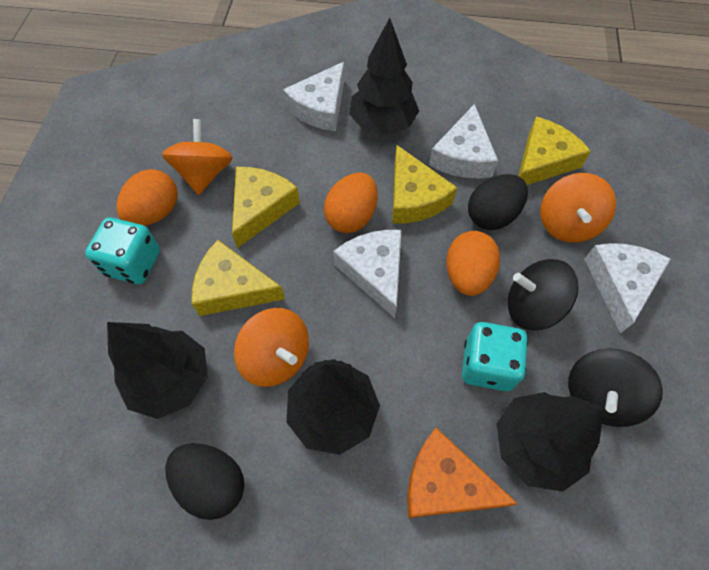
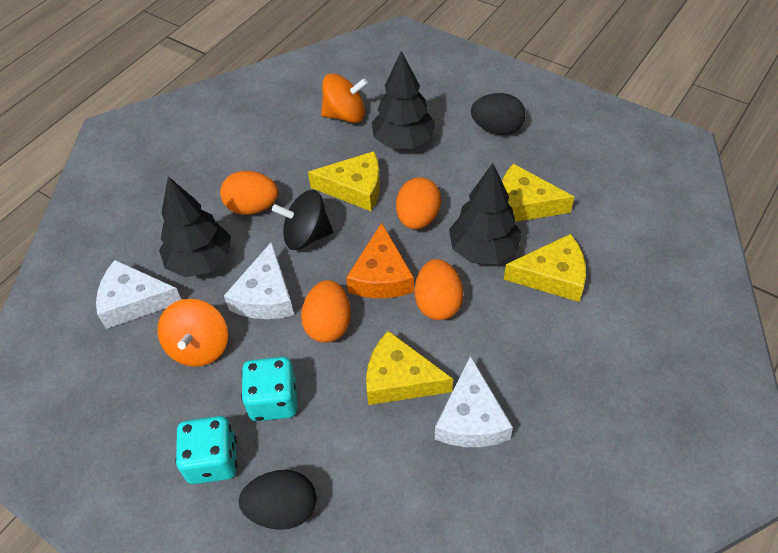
black spinning top: [507,259,579,330] [568,348,663,427] = 2 -> [272,190,333,250] = 1
black tree: [107,322,208,419] [286,359,380,455] [349,18,419,135] [496,392,604,492] = 4 -> [159,176,231,277] [372,51,436,149] [449,163,522,264] = 3
orange egg: [117,169,178,226] [324,173,378,233] [446,231,500,296] = 3 -> [220,171,278,215] [301,280,351,343] [396,177,441,229] [415,259,463,320] = 4
orange spinning top: [162,119,233,195] [234,308,309,387] [540,173,616,243] = 3 -> [158,299,228,367] [321,73,368,123] = 2
white cheese: [283,62,345,131] [333,230,401,318] [429,104,498,178] [584,243,671,334] = 4 -> [96,260,182,329] [224,242,294,319] [435,356,513,447] = 3

